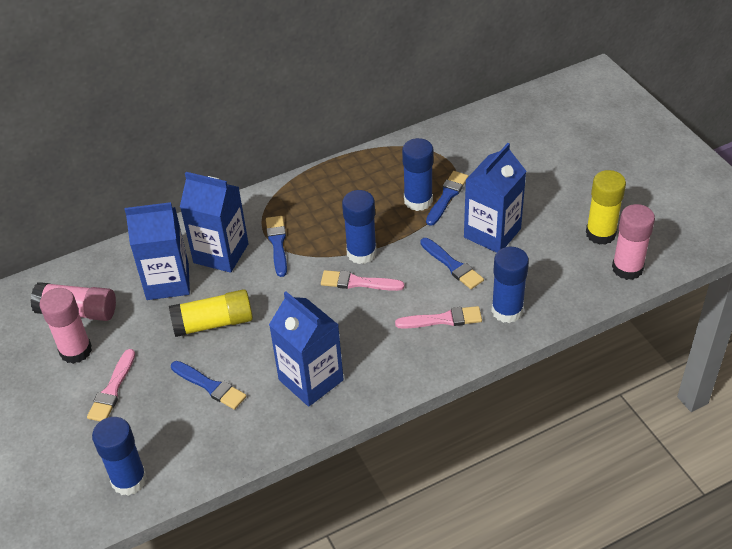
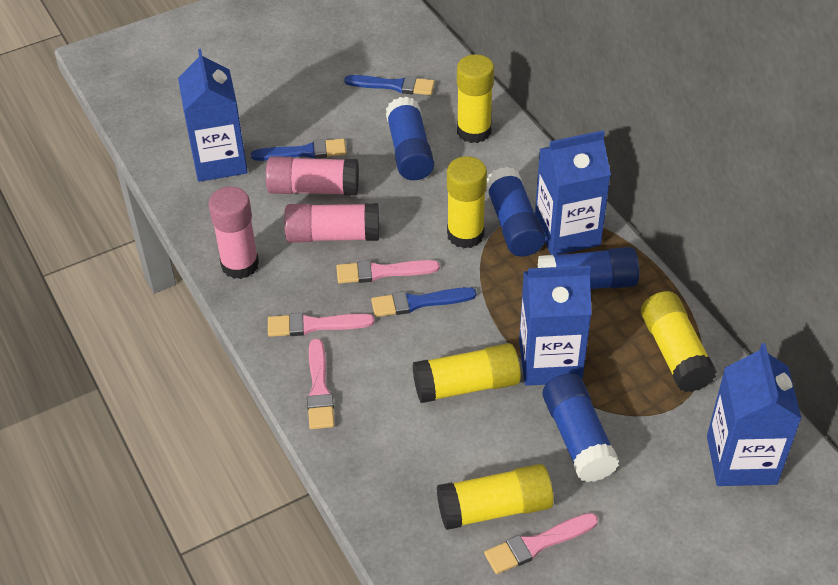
blue brush: [171,361,246,410] [266,216,287,277] [420,238,484,289] [426,171,468,226] = 4 -> [251,139,346,161] [344,75,435,95] [371,287,476,317] = 3
pink brush: [87,349,135,421] [321,270,405,291] [395,306,482,329] = 3 -> [268,313,374,337] [307,339,334,429] [336,260,440,284] [484,513,598,574] = 4
yellow glue stick: [169,289,253,337] [586,170,626,245] = 2 -> [412,343,521,403] [437,464,554,530] [447,156,487,248] [457,54,494,143] [641,291,717,392] = 5

